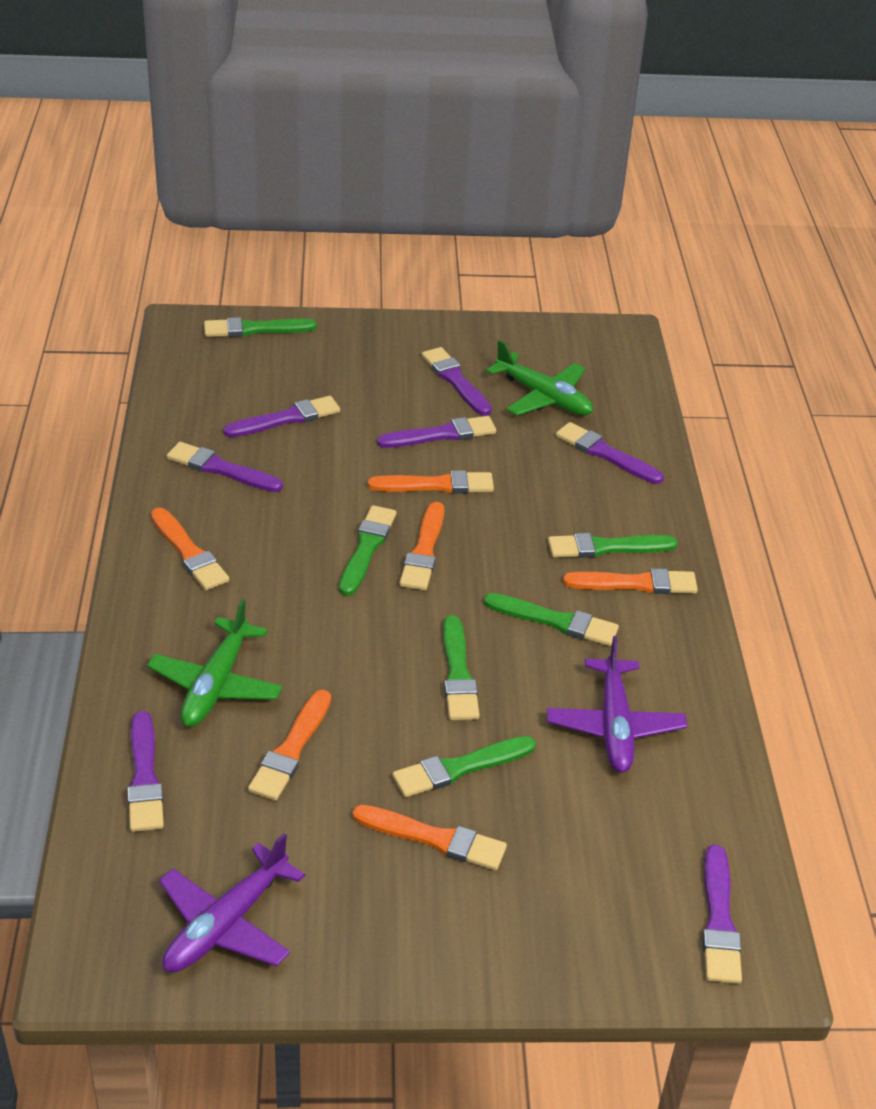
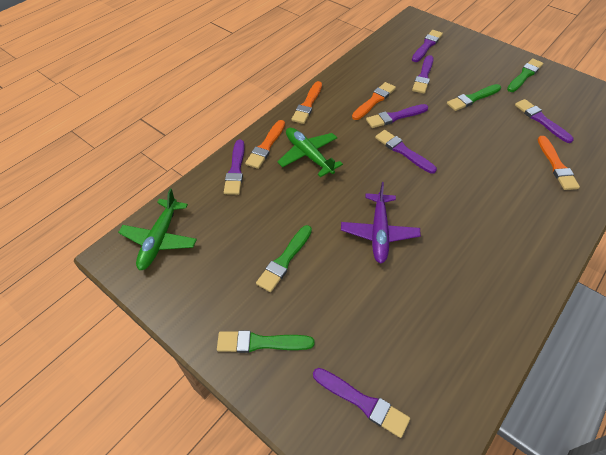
green brush: [204,317,317,337] [339,505,396,596] [392,736,536,797] [443,616,480,720] [484,593,619,646] [548,533,678,558] = 6 -> [217,330,314,353] [256,225,312,292] [447,84,501,111] [507,58,543,92] = 4
orange brush: [151,507,229,590] [248,690,331,801] [353,805,507,870] [368,470,494,494] [399,502,444,590] [563,568,698,594] = 6 -> [245,120,285,169] [291,81,322,124] [352,82,396,120] [538,136,580,190] = 4
purple plane: [159,833,305,972] [547,636,687,773] = 2 -> [341,182,421,263] = 1

